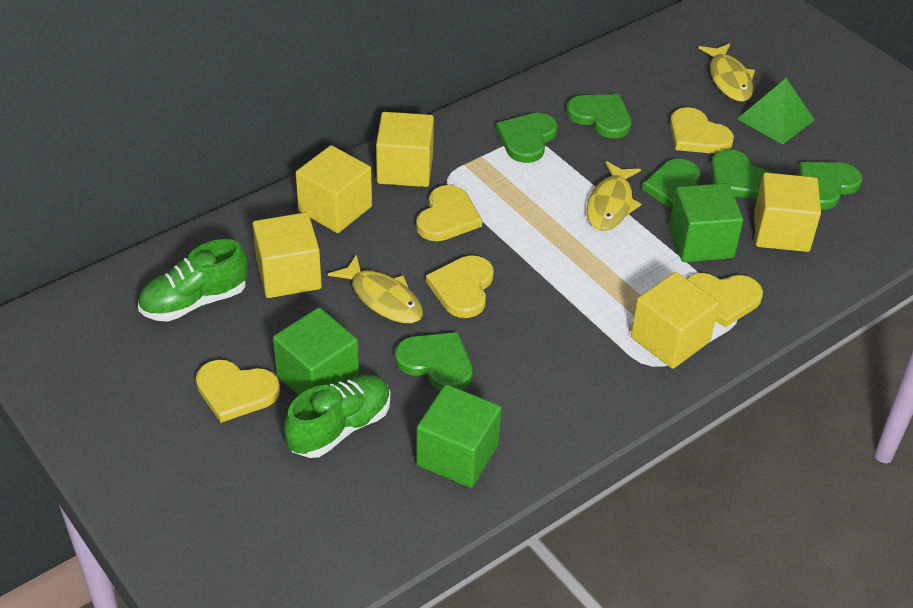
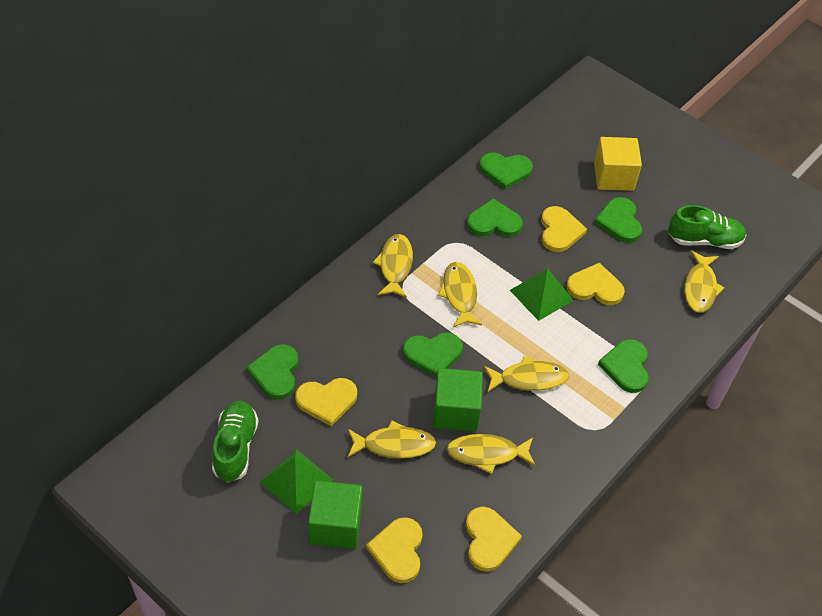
green cube: [273,308,359,395] [416,384,501,488] [669,183,743,262] = 3 -> [308,480,363,549] [433,368,483,432] = 2
green pyramid: [737,78,814,145] = 1 -> [260,449,333,514] [510,269,574,321] = 2
yellow cube: [253,212,322,298] [296,145,372,233] [376,112,434,187] [631,272,719,369] [754,173,821,252] = 5 -> [594,137,642,191] = 1
yellow fish: [328,254,423,323] [587,161,641,231] [698,43,755,102] = 3 -> [348,421,436,459] [373,234,413,298] [438,262,482,327] [446,434,535,474] [484,356,569,392] [685,250,725,313] = 6

